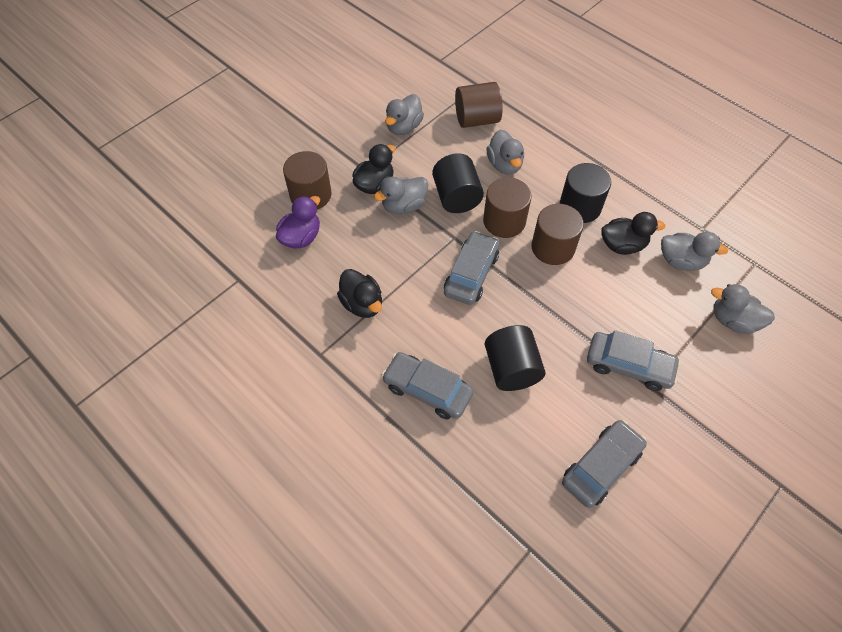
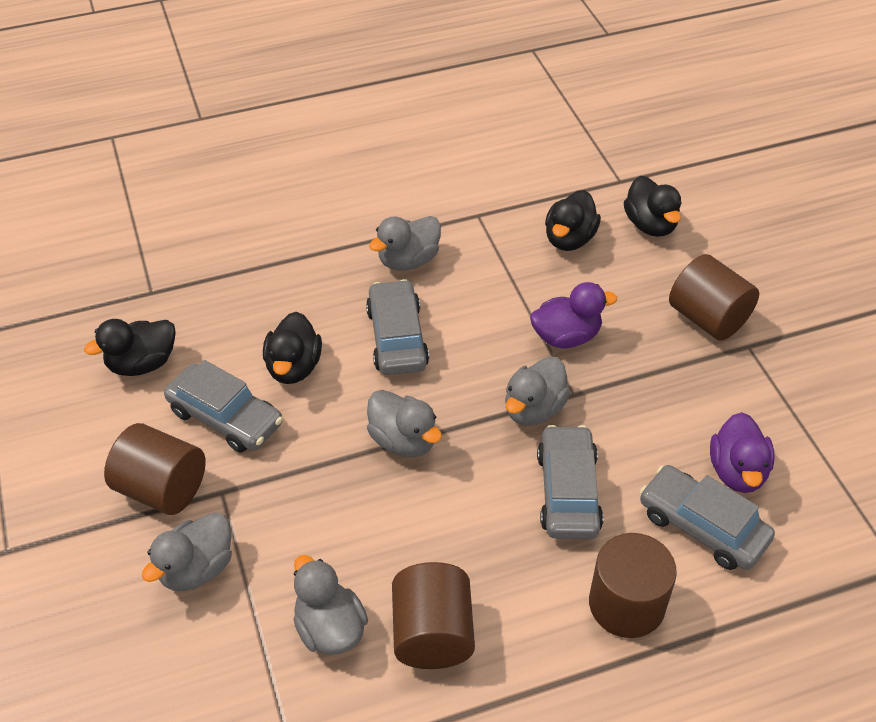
black cylinder: [432,153,484,213] [485,325,546,391] [560,163,611,223] = 3 -> none = 0
black duck: [337,269,382,318] [352,144,395,194] [601,212,665,255] = 3 -> [84,319,176,376] [263,312,322,384] [545,190,601,251] [624,176,682,237] = 4
purple duck: [276,196,320,249] = 1 -> [530,282,617,348] [710,412,775,493] = 2

